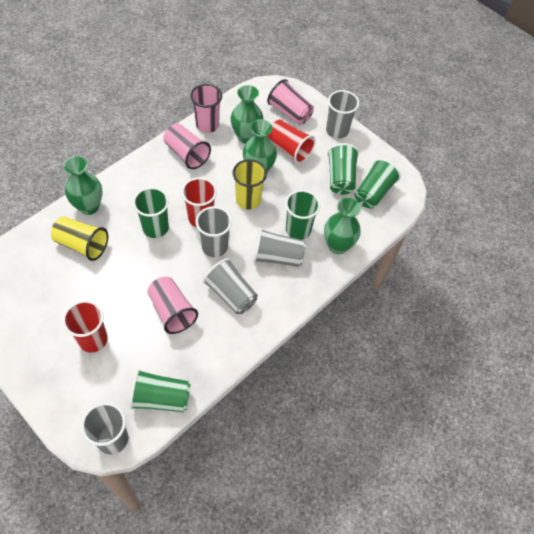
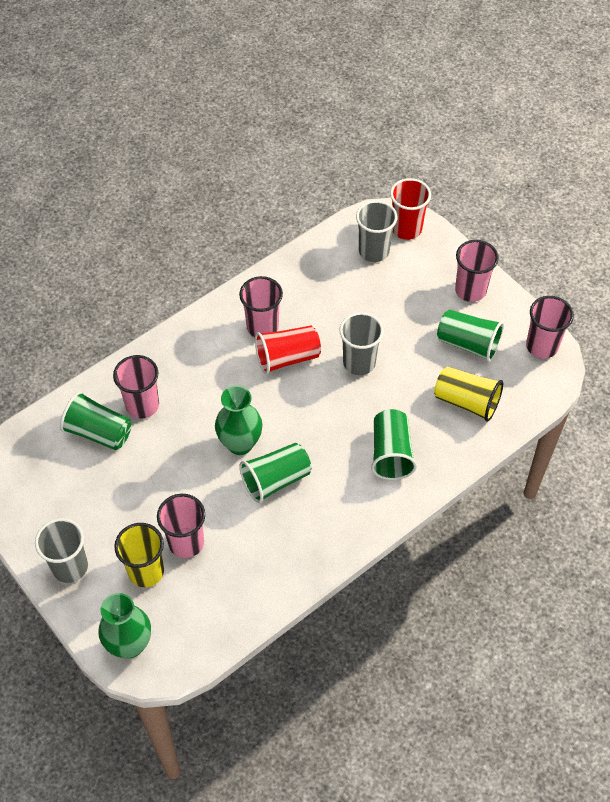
green cup: [130,369,190,412] [133,187,169,238] [285,190,321,240] [327,143,359,195] [354,158,401,208] = 5 -> [60,391,132,450] [239,443,311,503] [371,409,417,480] [437,310,504,362] = 4
green vase: [63,156,103,215] [230,85,264,144] [243,119,277,173] [324,198,361,254] = 4 -> [98,593,151,658] [215,386,263,455] = 2
grey cup: [81,402,129,455] [196,206,232,257] [203,258,258,314] [253,228,306,267] [326,90,359,139] = 5 -> [35,518,88,583] [339,312,384,375] [356,200,397,262] = 3
pink cup: [147,277,198,334] [163,123,211,169] [190,84,222,133] [267,79,314,125] = 4 -> [113,355,159,419] [157,494,205,558] [239,276,283,337] [455,240,499,302] [526,296,574,359] = 5
red cup: [62,300,108,353] [181,177,217,227] [267,120,316,164] = 3 -> [255,326,321,374] [390,178,431,240] = 2

